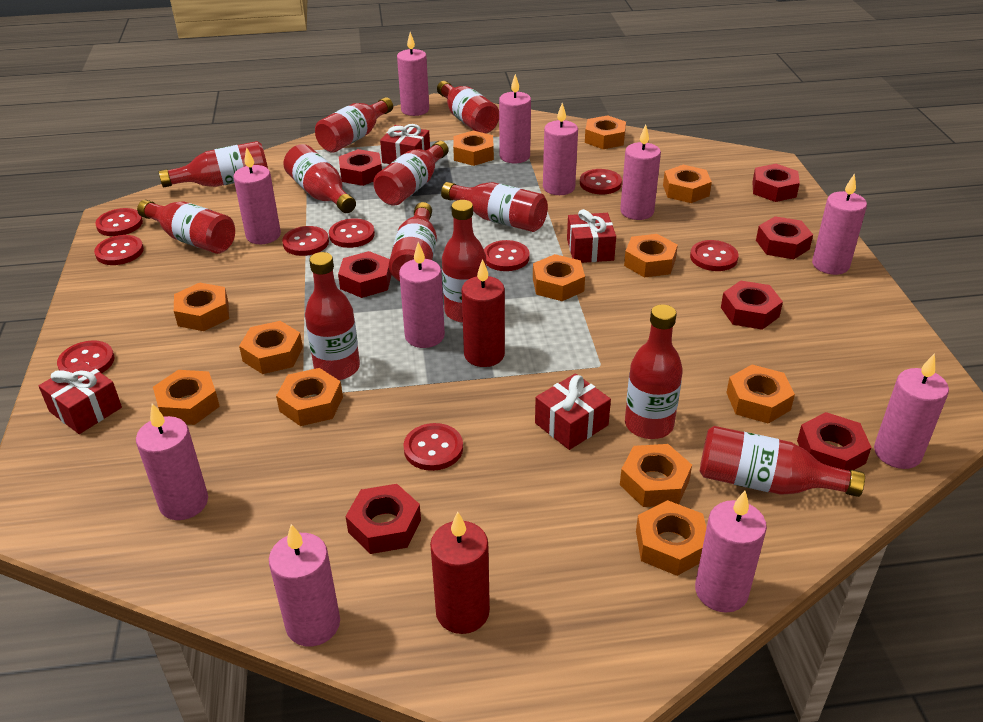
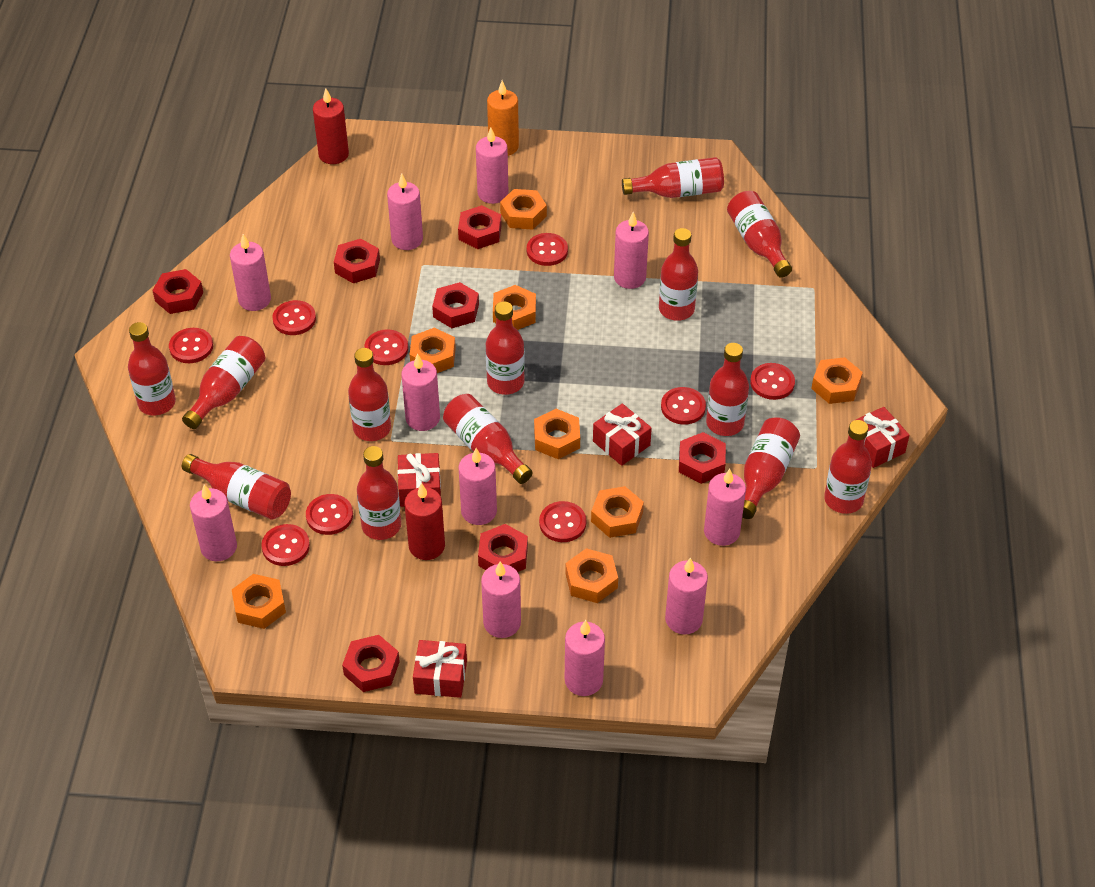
orange candle: none = 0 -> [487,80,519,156] = 1
orange nut: [153,370,220,425] [174,283,229,331] [239,321,303,374] [276,368,343,426] [453,131,494,166] [533,254,585,301] [585,115,626,149] [620,444,692,507] [624,234,678,277] [636,500,706,576] [663,165,712,203] [726,365,795,424] = 12 -> [232,574,286,629] [410,327,456,373] [493,285,536,330] [500,189,547,230] [534,409,580,459] [565,548,618,603] [591,486,644,538] [811,357,863,404] = 8
red bottle: [137,200,235,254] [159,141,268,187] [283,144,356,213] [305,252,360,380] [315,97,393,153] [373,141,449,205] [389,202,437,282] [437,81,499,134] [441,182,548,232] [442,200,487,323] [625,304,683,439] [700,426,865,497] = 12 -> [128,322,176,415] [182,336,265,429] [182,454,291,520] [348,348,391,441] [357,446,401,540] [443,394,533,484] [485,302,525,395] [622,157,724,198] [659,228,698,321] [706,343,749,436] [727,191,792,278] [742,418,800,519] [824,420,872,514] = 13

